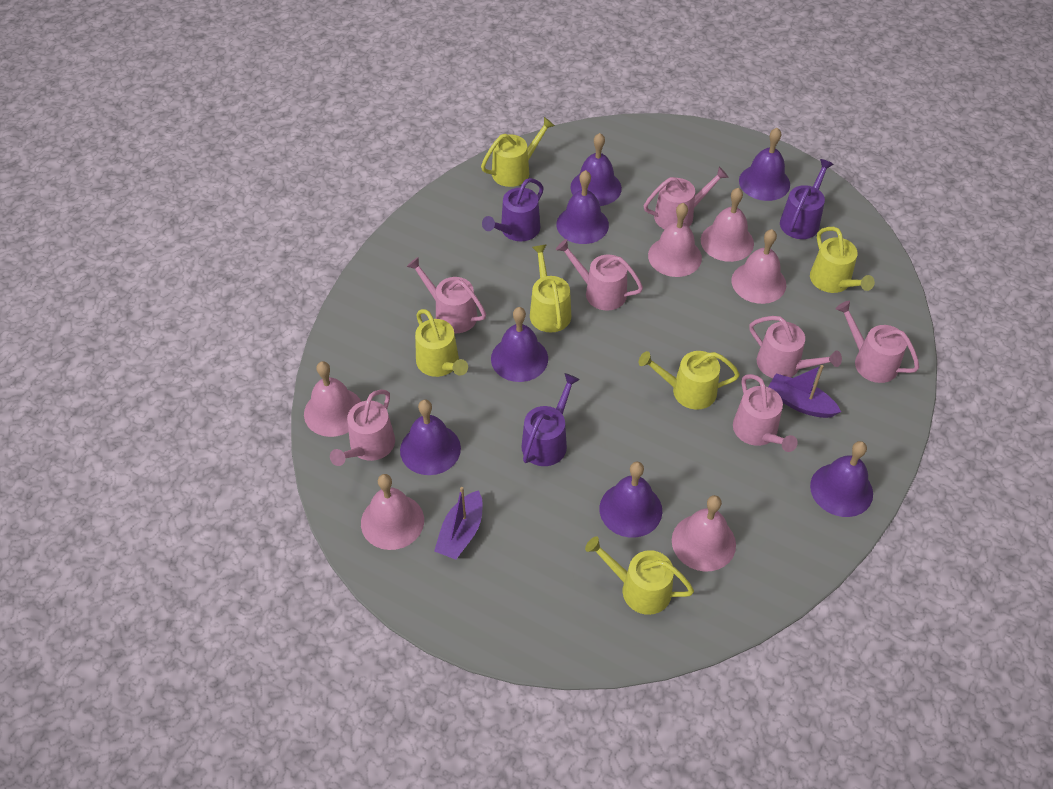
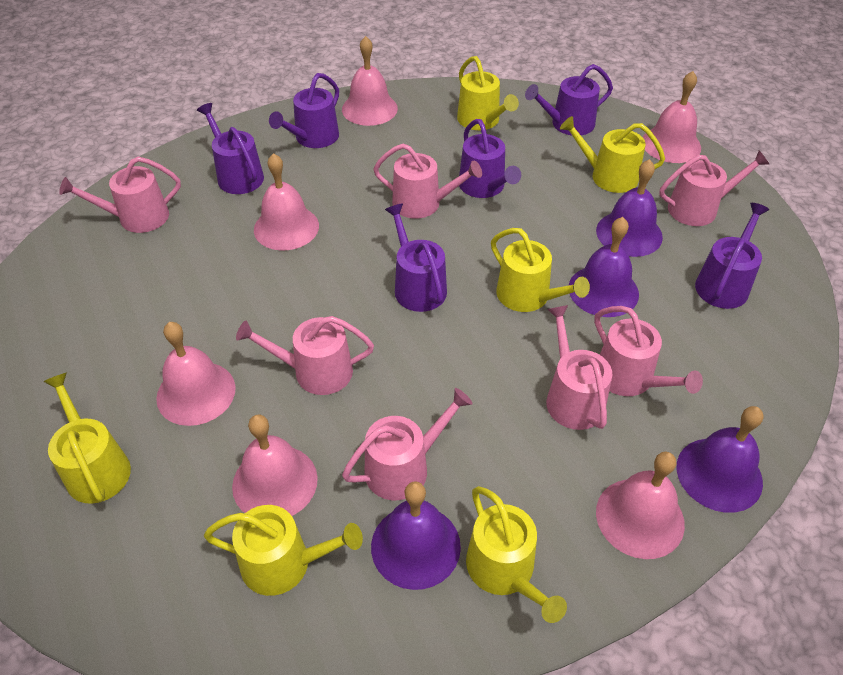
purple bell: [400,400,461,475] [491,307,548,382] [556,170,609,244] [570,133,622,206] [599,462,662,538] [739,128,790,201] [810,441,873,517] = 7 -> [371,482,461,590] [569,217,639,317] [596,159,663,257] [677,406,764,513] = 4
purple boat: [434,487,482,560] [768,365,841,418] = 2 -> none = 0
purple watering can: [482,178,544,241] [522,373,580,466] [780,159,834,239] = 3 -> [197,103,264,194] [269,73,339,148] [385,203,447,312] [459,119,521,198] [525,64,613,135] [695,203,769,309] = 6

